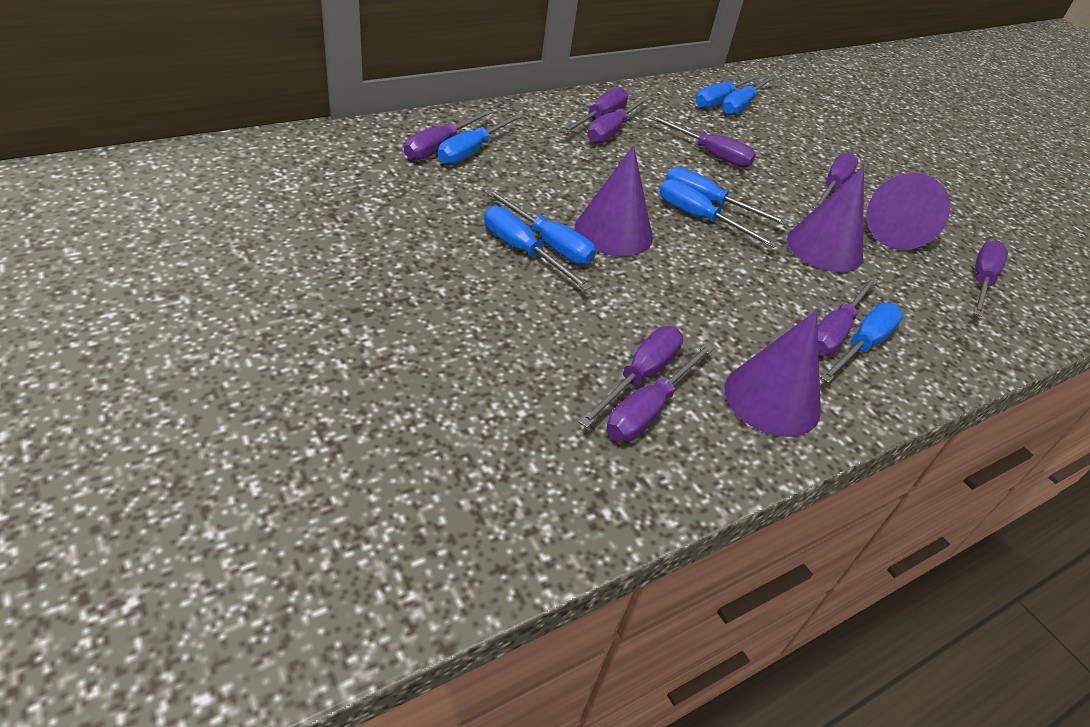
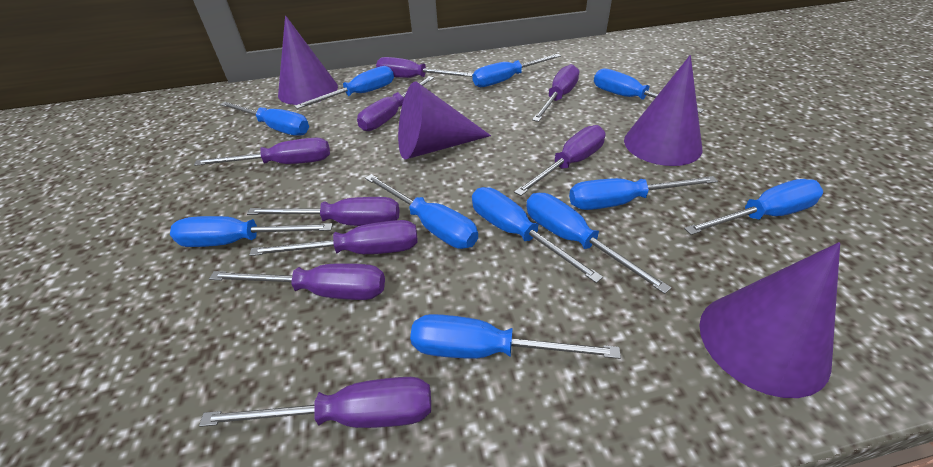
blue screwdriver: [438,113,523,165] [484,206,592,291] [486,189,596,265] [660,179,777,248] [666,167,788,225] [696,75,760,109] [722,76,774,115] [820,303,904,383] = 8 -> [170,216,333,247] [220,102,309,136] [294,66,394,109] [365,174,478,249] [410,314,621,359] [472,54,561,87] [472,187,603,283] [526,193,671,294] [569,176,718,210] [594,68,704,113] [684,179,823,235] = 11

